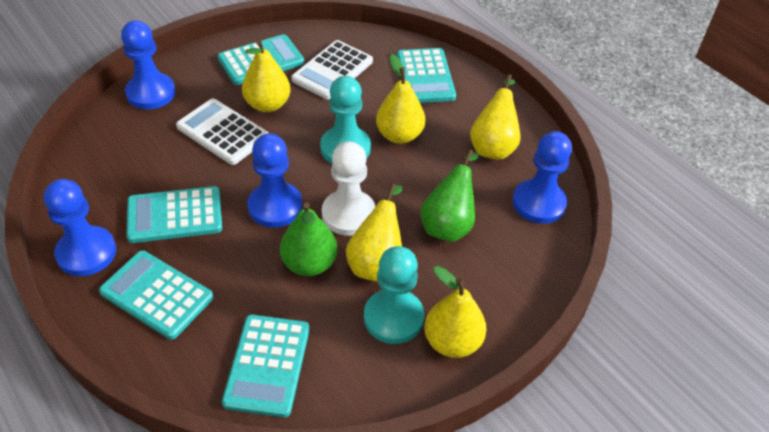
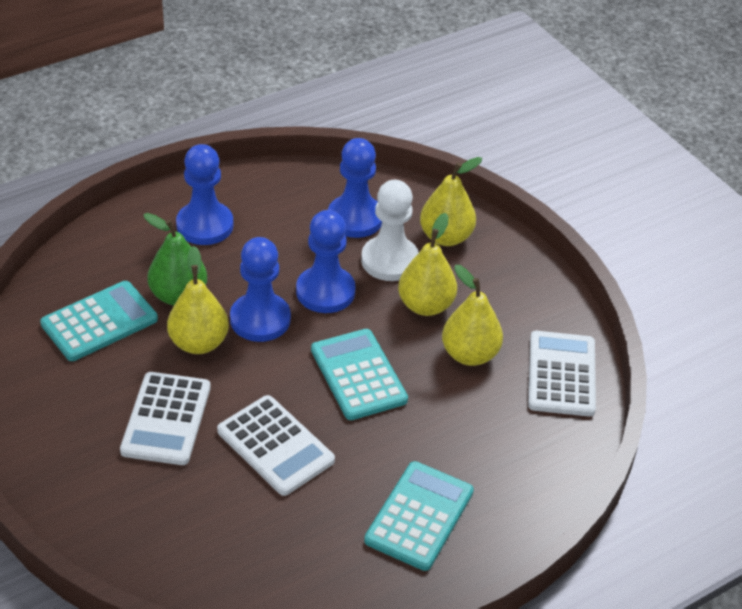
green pear: [280,203,338,276] [421,149,479,242] = 2 -> [143,213,207,306] = 1
turquoise calculator: [99,250,213,340] [126,186,222,243] [218,34,304,85] [222,314,310,418] [397,48,456,103] = 5 -> [40,281,158,361] [311,329,408,420] [364,461,474,571] = 3
turquoise pawn: [320,76,371,164] [364,246,424,344] = 2 -> none = 0
white calculator: [176,98,269,165] [291,40,373,100] = 2 -> [120,372,211,465] [217,395,335,496] [528,331,596,417] = 3
yellow pear: [242,40,291,112] [346,183,402,282] [376,54,426,144] [424,266,487,358] [470,74,521,160] = 5 -> [167,246,229,354] [398,213,457,316] [420,157,482,246] [442,265,503,366] = 4

